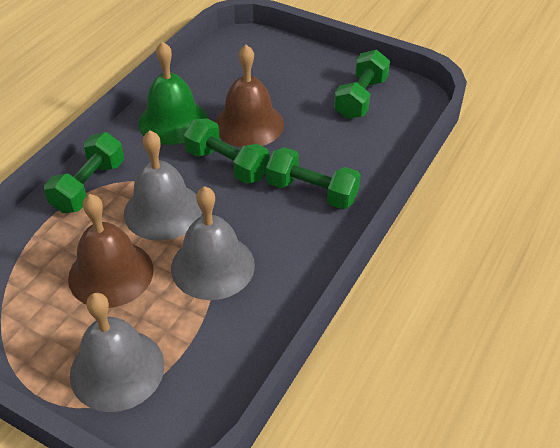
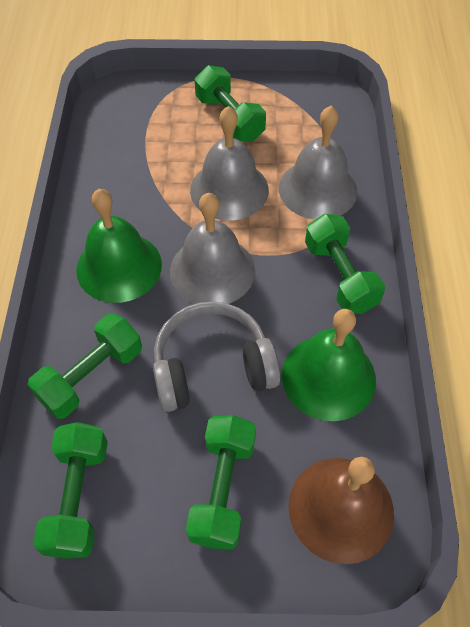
brown bell: [68,194,154,308] [215,45,284,147] = 2 -> [289,457,394,564] = 1
green bell: [138,41,208,145] = 1 -> [76,189,162,303] [282,309,376,421] = 2
green dumbbell: [44,132,124,213] [184,118,269,184] [266,147,361,209] [334,50,390,119] = 4 -> [27,313,142,419] [33,422,108,559] [186,415,256,550] [195,65,266,142] [305,214,385,314] = 5
grey headphones: none = 0 -> [153,301,280,412] = 1

